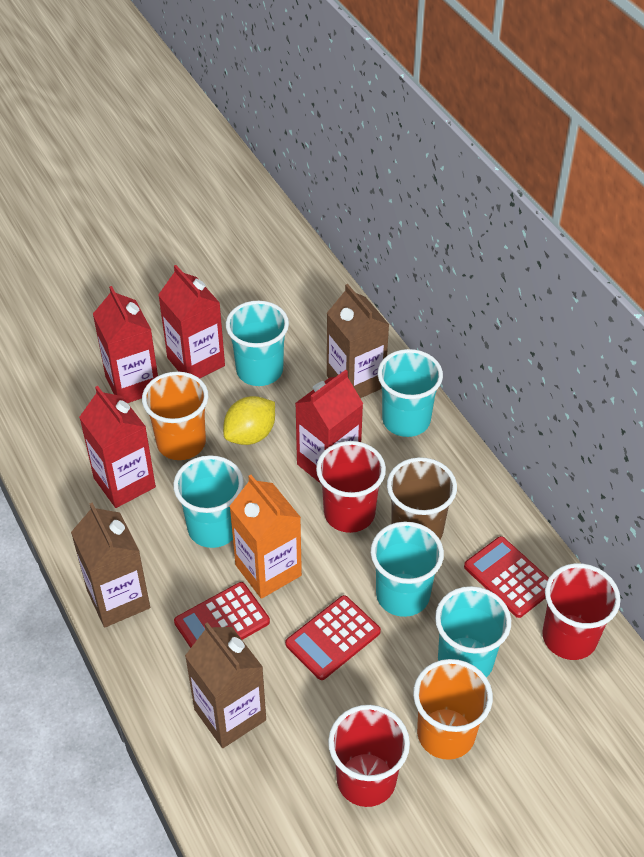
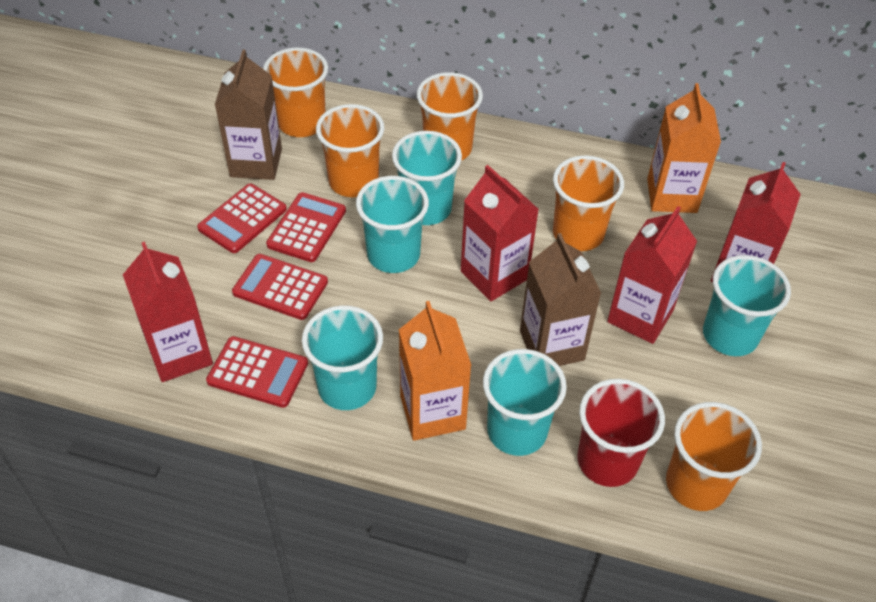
brown carton: [71,502,150,627] [185,622,266,748] [327,284,389,398] = 3 -> [215,50,282,180] [520,233,601,366] = 2
brown cup: [387,457,457,539] = 1 -> none = 0
orange carton: [229,475,302,599] = 1 -> [399,301,472,441] [647,83,721,213] = 2
orange cup: [142,371,208,460] [413,659,493,760] = 2 -> [263,48,328,137] [316,104,384,197] [417,72,483,161] [553,155,624,251] [666,402,762,511] = 5
red calculator: [174,582,270,648] [285,595,381,680] [464,536,549,618] = 3 -> [197,184,287,253] [206,336,308,408] [232,254,328,320] [266,192,346,262] = 4
red cup: [316,441,386,533] [328,705,410,807] [542,563,621,660] = 3 -> [577,379,665,487] = 1
yellow lemon: [223,396,275,445] = 1 -> none = 0

